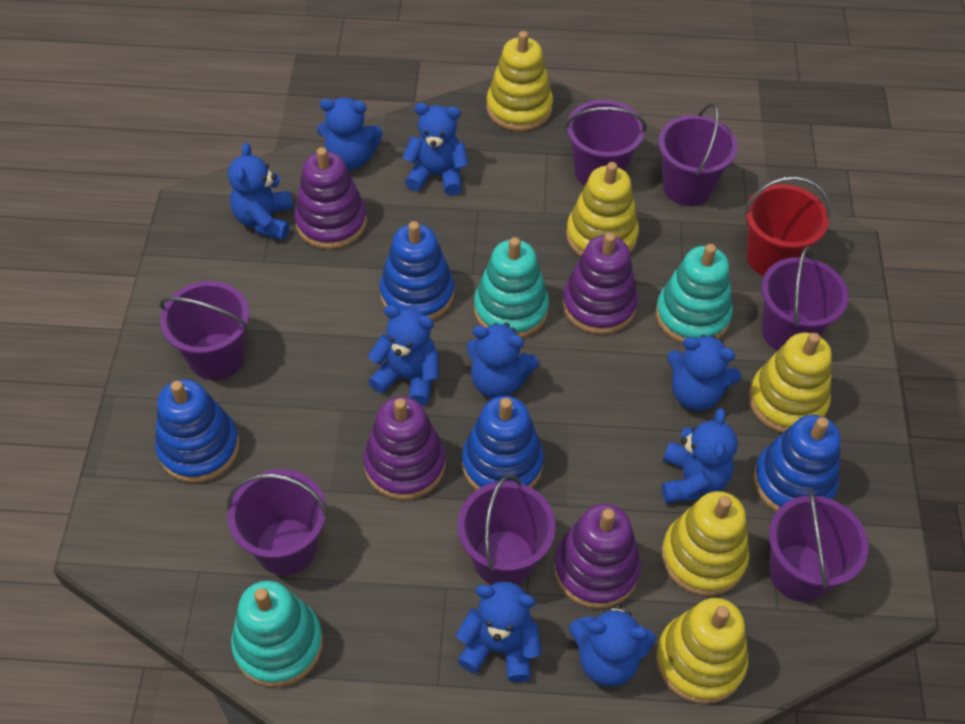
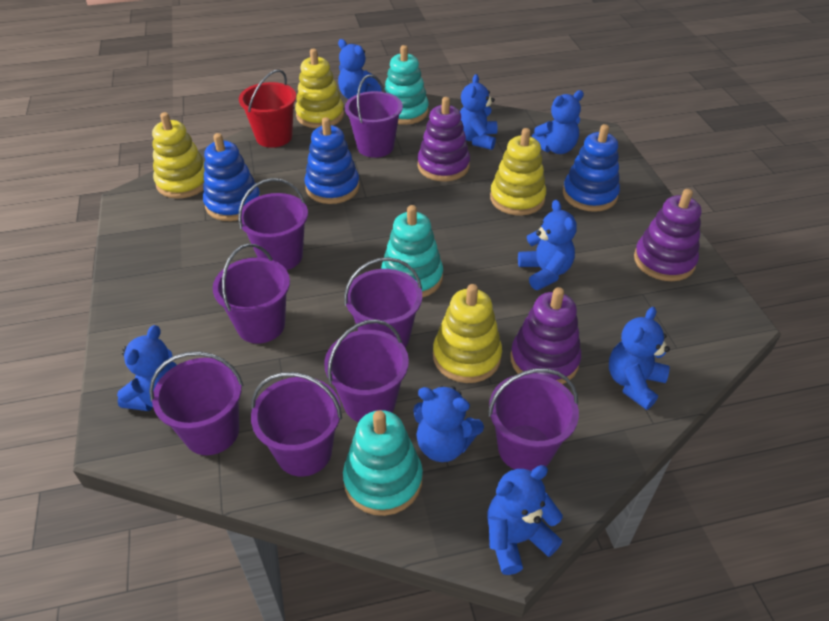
blue stacking toy: [155,379,240,483] [380,221,454,320] [462,396,544,490] [753,415,841,512] = 4 -> [203,133,260,221] [304,117,360,204] [563,124,620,212] = 3
blue teddy bear: [228,142,293,240] [317,97,383,170] [368,305,439,406] [402,103,469,196] [456,582,541,682] [466,323,539,398] [569,603,656,686] [662,408,738,503] [667,335,741,411] = 9 -> [117,325,177,411] [338,39,382,99] [413,386,484,462] [460,74,498,150] [487,465,563,575] [518,200,577,290] [531,90,584,154] [609,307,670,410] = 8
purple bucket: [160,281,250,380] [227,469,328,575] [458,474,556,585] [565,100,646,186] [658,103,738,206] [761,246,849,351] [769,489,869,602] = 7 -> [149,351,243,455] [213,244,290,344] [238,178,308,270] [251,372,342,477] [324,319,409,422] [344,257,422,347] [345,75,403,158] [488,368,579,471] = 8
purple stacking toy: [294,147,367,249] [363,396,445,500] [554,504,641,609] [562,233,638,335] = 4 -> [418,97,470,181] [510,287,581,384] [634,189,701,281] = 3
yellow stacking toy: [487,31,553,131] [566,162,639,257] [656,598,748,704] [661,491,749,596] [749,333,832,433] = 5 -> [152,112,205,198] [295,49,344,128] [433,284,502,383] [490,128,546,216] = 4

